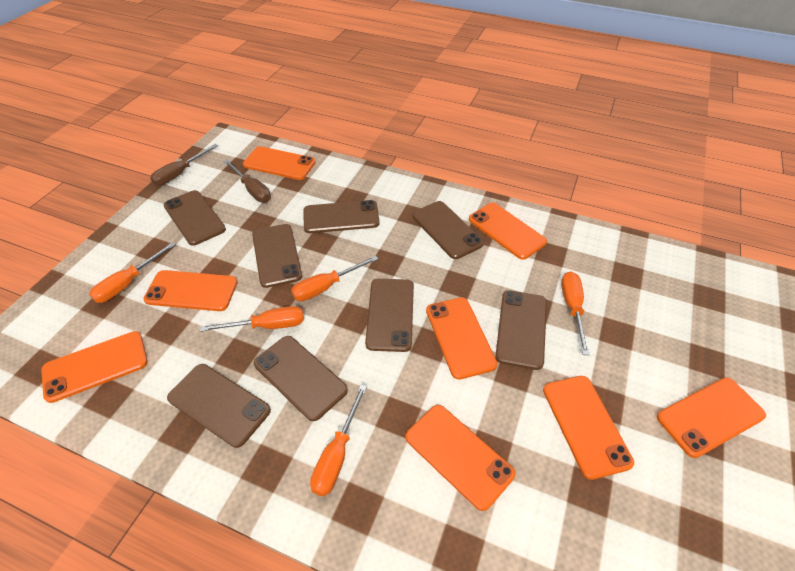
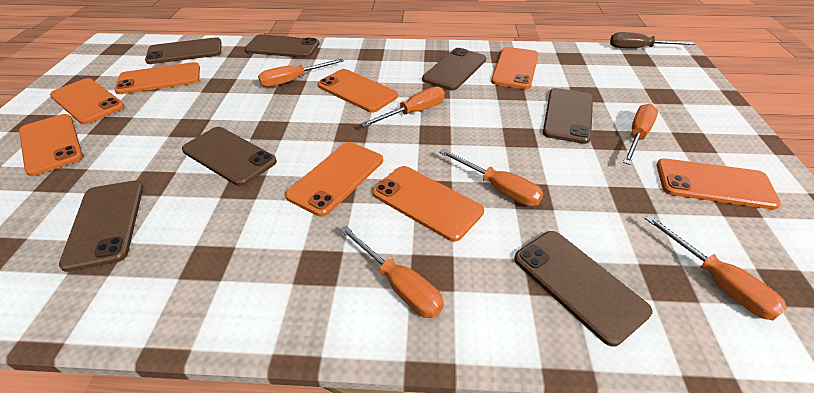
brown phone: [164,190,226,246] [167,364,271,448] [252,224,302,288] [254,336,348,421] [303,200,380,233] [365,279,414,352] [412,201,484,259] [495,290,547,370] = 8 -> [59,181,143,272] [145,37,222,64] [182,127,277,186] [244,34,320,58] [422,48,486,90] [514,231,653,347] [543,88,593,144] = 7
brown screwdriver: [150,144,218,186] [224,160,271,202] = 2 -> [610,32,695,48] = 1
orange screwdriver: [89,242,176,303] [200,306,304,332] [291,255,378,301] [310,384,367,496] [561,271,590,355] = 5 -> [258,59,343,87] [340,226,444,318] [361,87,445,127] [439,149,543,206] [623,104,658,165] [645,215,787,320] = 6

